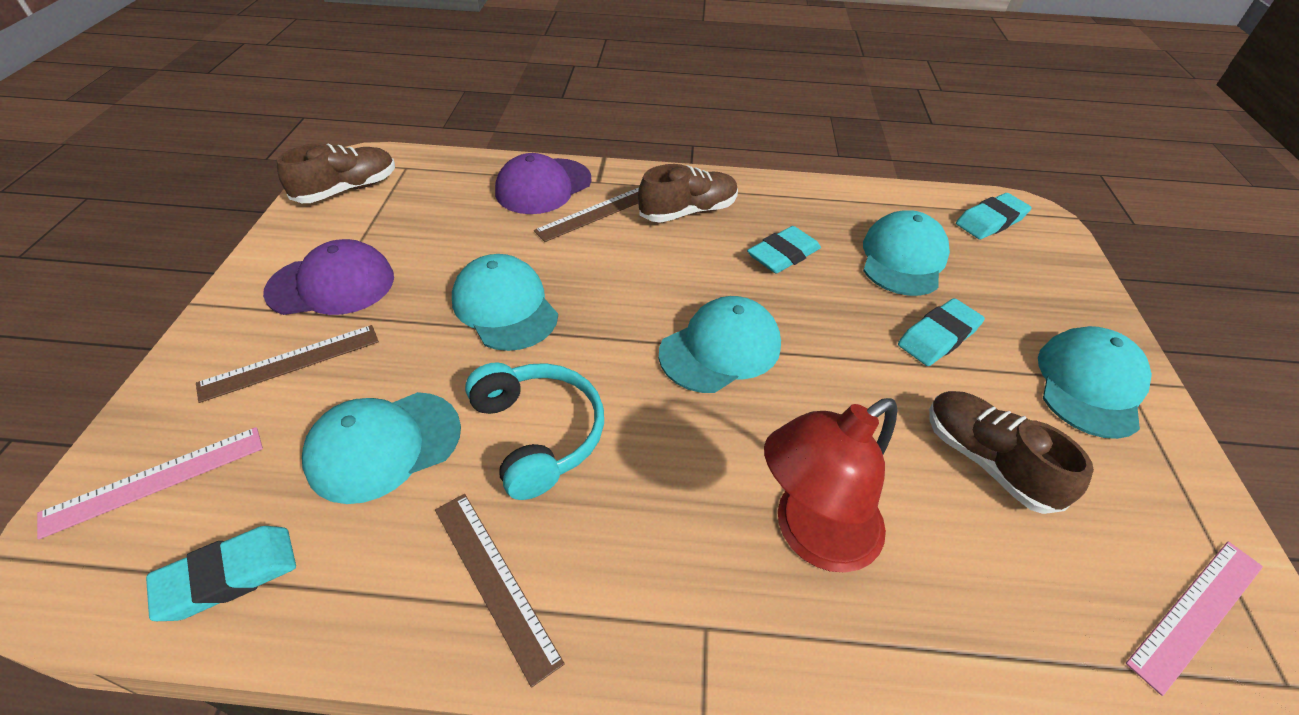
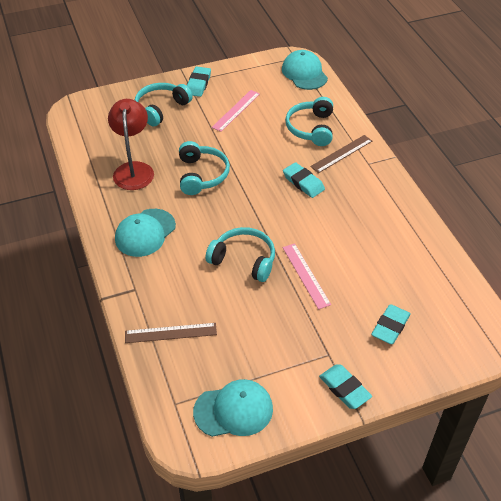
brown ruler: [196,325,379,403] [435,494,565,688] [534,188,639,242] = 3 -> [125,323,217,343] [310,135,372,173] = 2
brown shoe: [277,143,395,203] [638,164,738,223] [929,391,1094,514] = 3 -> none = 0
purple cap: [263,239,394,315] [495,153,591,214] = 2 -> none = 0
turquoise cap: [302,392,461,504] [452,254,558,351] [659,296,781,393] [863,210,950,296] [1038,326,1152,439] = 5 -> [115,209,176,257] [193,379,273,437] [282,50,328,90] = 3
turquoise headphones: [465,362,604,500] = 1 -> [135,83,193,127] [179,141,230,195] [205,227,275,282] [285,97,333,146] = 4

